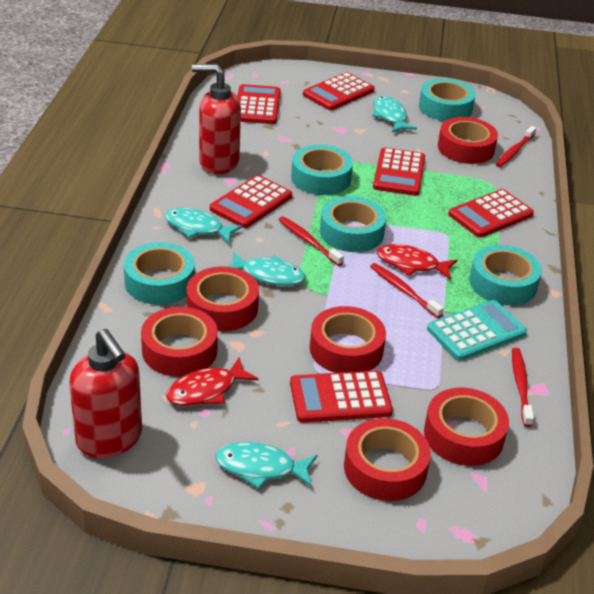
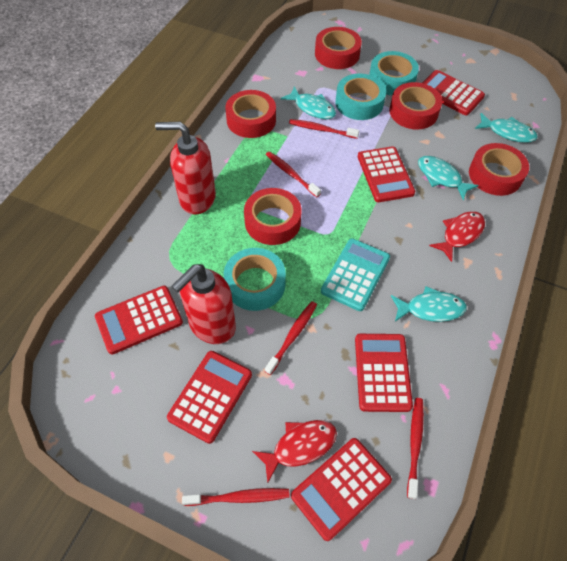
red tape: [141,307,218,377] [187,266,259,331] [310,306,386,373] [344,418,431,501] [424,388,509,466] [438,117,498,164] = 6 -> [225,90,276,138] [244,188,302,245] [315,27,362,69] [389,82,442,129] [469,143,529,196] = 5
red toothbrush: [278,216,344,266] [370,263,444,318] [496,126,536,167] [512,348,534,427] = 4 -> [182,488,290,506] [265,301,317,375] [266,151,321,197] [289,119,359,139] [407,398,424,499] = 5
turquoise tape: [124,242,195,305] [291,145,353,195] [320,196,386,252] [419,78,476,121] [469,245,542,305] = 5 -> [224,248,286,311] [336,74,386,120] [369,51,419,95] = 3

